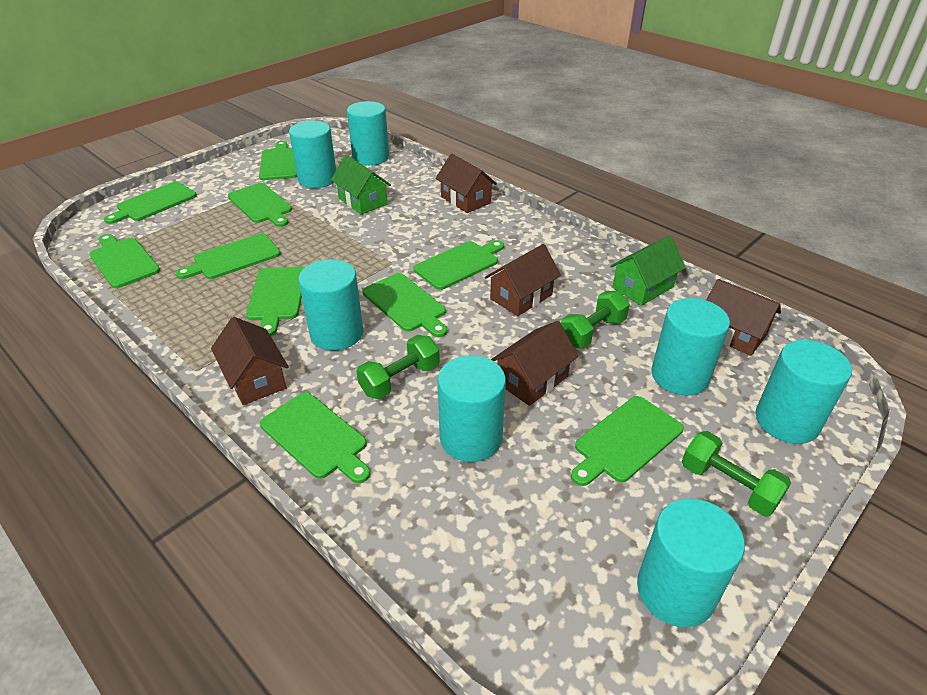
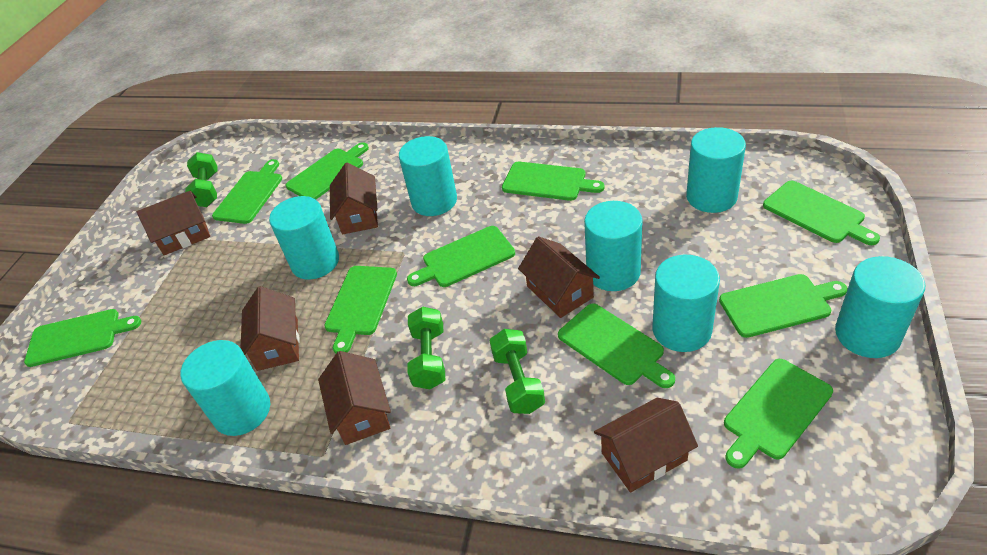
brown house: [211,317,289,405] [436,154,497,213] [485,244,561,316] [491,321,578,406] [706,279,781,356] = 5 -> [137,191,210,255] [241,286,300,371] [318,351,391,445] [330,163,378,234] [518,236,600,318] [594,398,698,492] = 6
green house: [331,155,391,215] [610,236,686,306] = 2 -> none = 0

